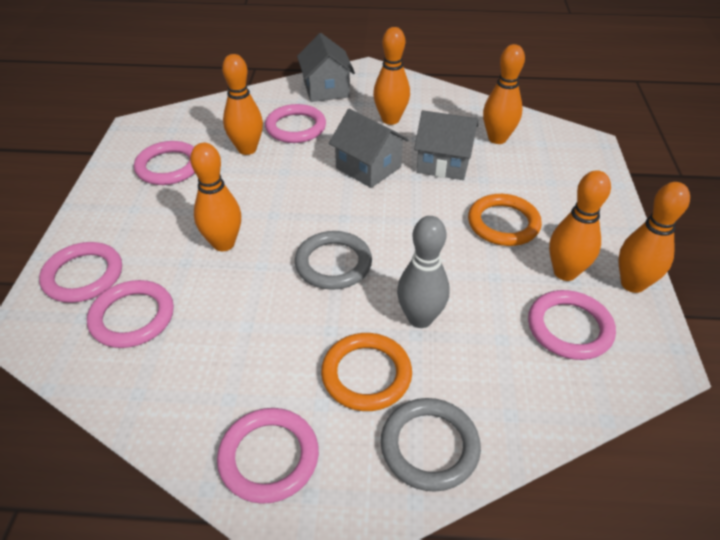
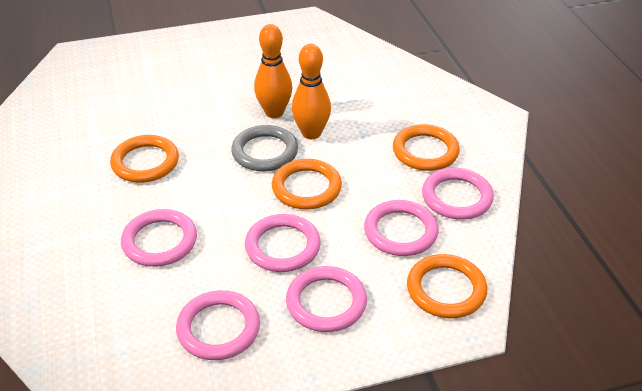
grey bowling pin: [397,216,450,328] = 1 -> none = 0
grey house: [297,33,355,102] [329,109,409,188] [414,110,478,180] = 3 -> none = 0
grey ring: [295,231,372,290] [381,398,481,492] = 2 -> [231,125,298,172] = 1
orange bowling pin: [190,143,241,251] [222,54,263,155] [373,27,410,125] [483,44,525,144] [549,170,611,281] [618,182,690,293] = 6 -> [254,24,293,118] [292,44,331,139] = 2
orange ring: [321,333,412,411] [468,194,542,246] = 2 -> [110,135,179,183] [272,159,342,210] [393,124,460,171] [407,254,487,318] = 4

